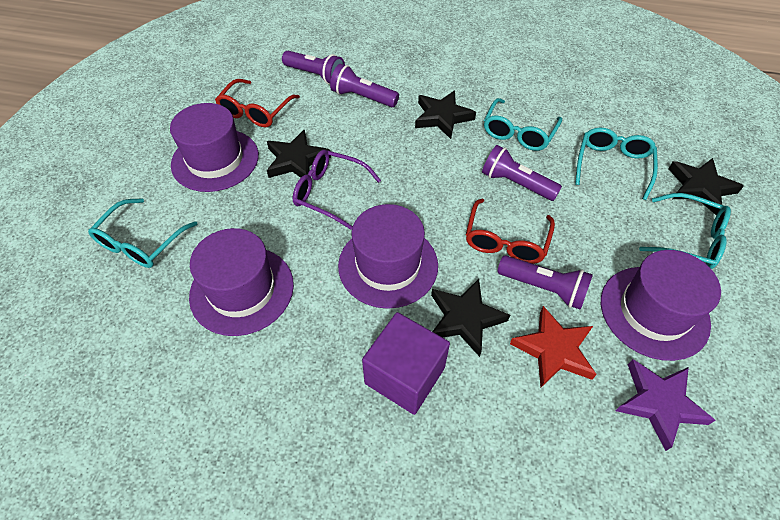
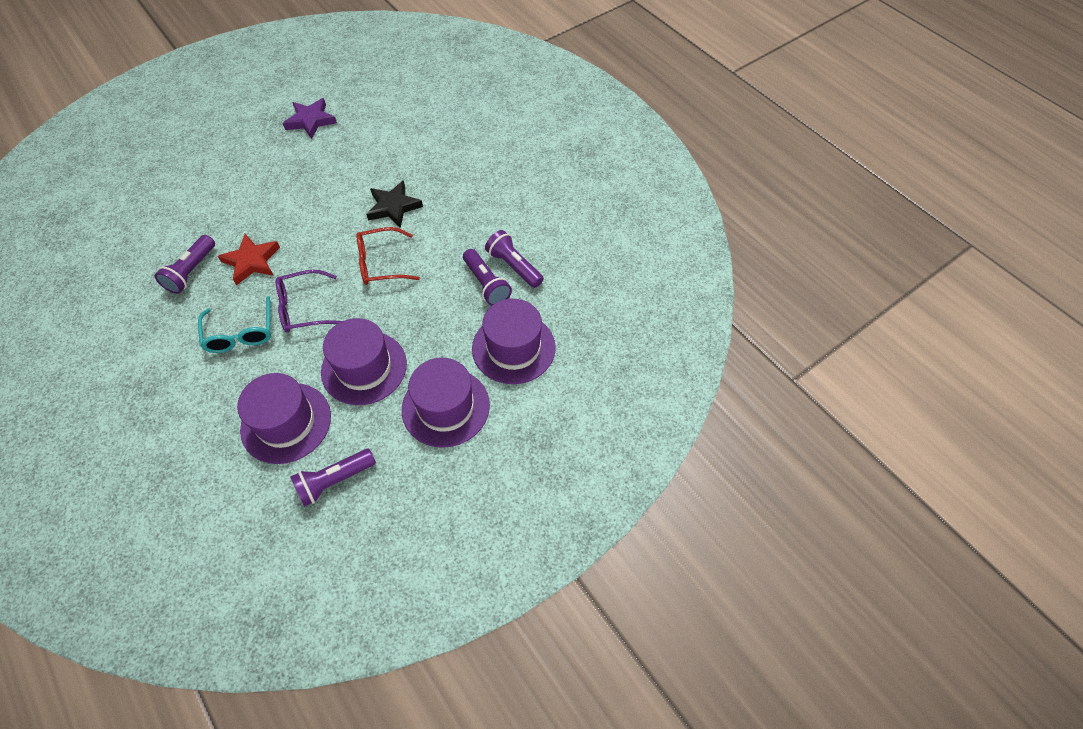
black star: [267,129,331,178] [415,91,476,139] [431,279,510,357] [668,158,744,215] = 4 -> [366,180,423,228] = 1
purple cube: [362,312,450,415] = 1 -> none = 0
red glasses: [215,79,300,127] [466,199,555,264] = 2 -> [357,227,420,285] = 1
turquoise glasses: [88,198,197,268] [484,98,562,151] [575,128,658,200] [639,193,731,269] = 4 -> [198,296,271,353] = 1

